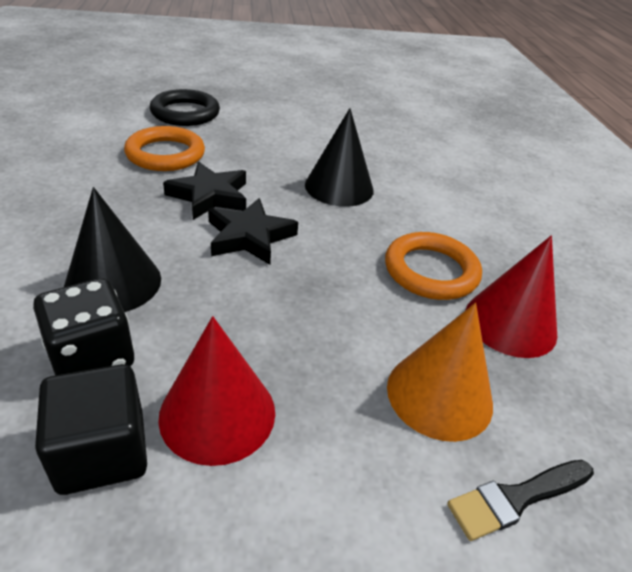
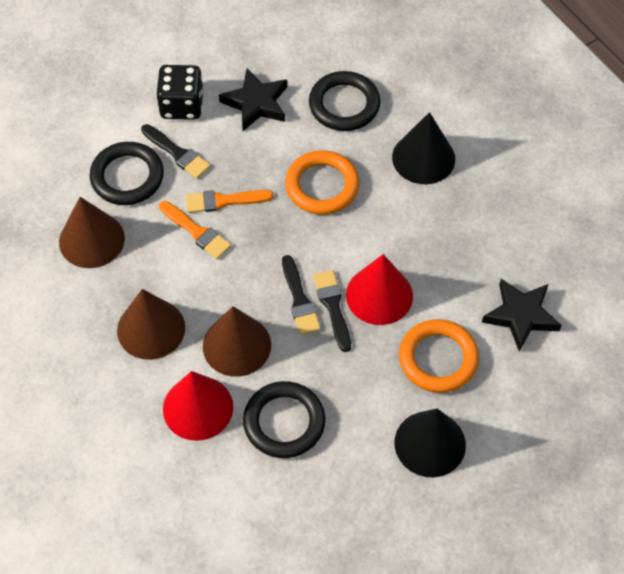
black brush: [447,460,594,541] = 1 -> [141,124,211,179] [282,255,321,335] [313,270,351,352] = 3
black cube: [35,364,147,495] = 1 -> none = 0
black ring: [150,89,220,126] = 1 -> [90,142,164,205] [243,381,325,458] [309,71,380,131] = 3
brown cone: none = 0 -> [59,197,125,268] [117,289,185,360] [203,306,271,377] = 3
orange brush: none = 0 -> [159,201,231,259] [186,190,274,213] = 2
orange cone: [387,303,493,442] = 1 -> none = 0

